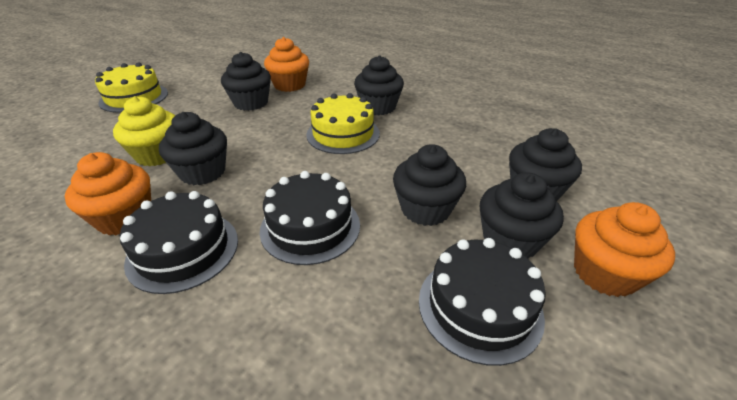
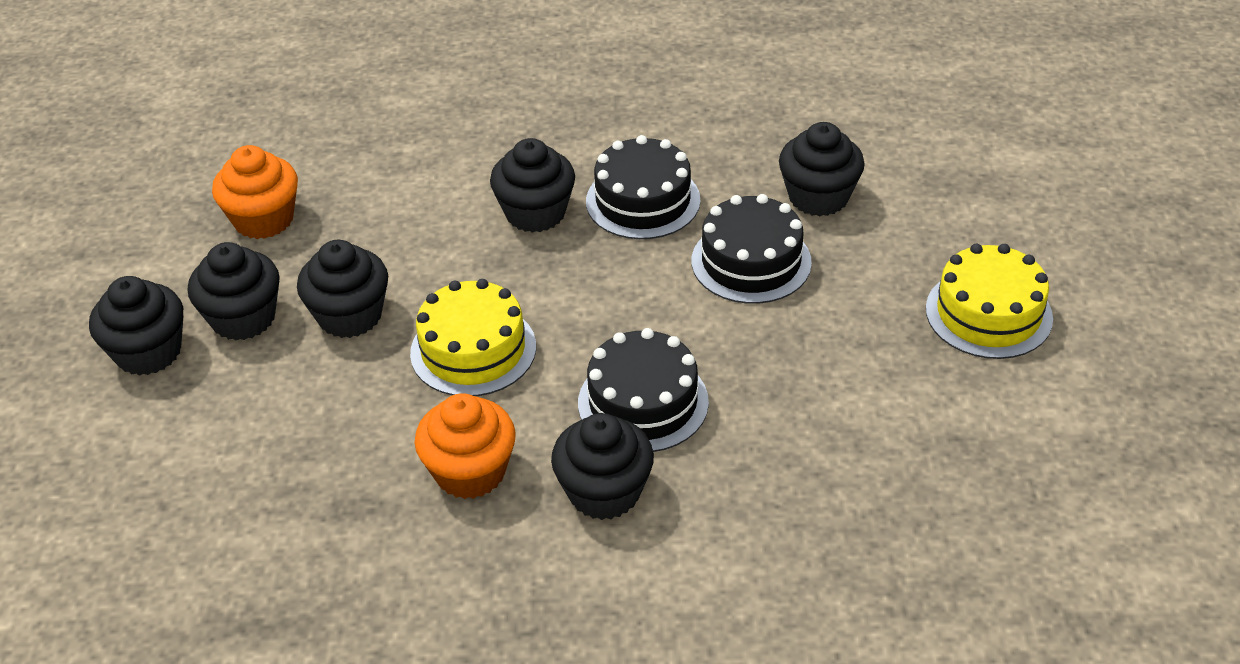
orange cupcake: [65,152,151,235] [264,37,309,92] [574,202,675,297] = 3 -> [212,145,298,239] [415,393,516,499] = 2
yellow cupcake: [113,96,175,166] = 1 -> none = 0

